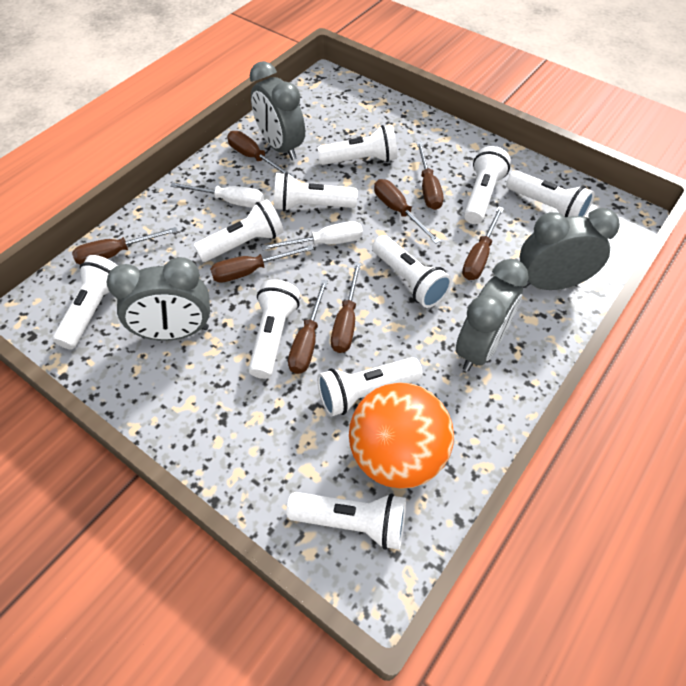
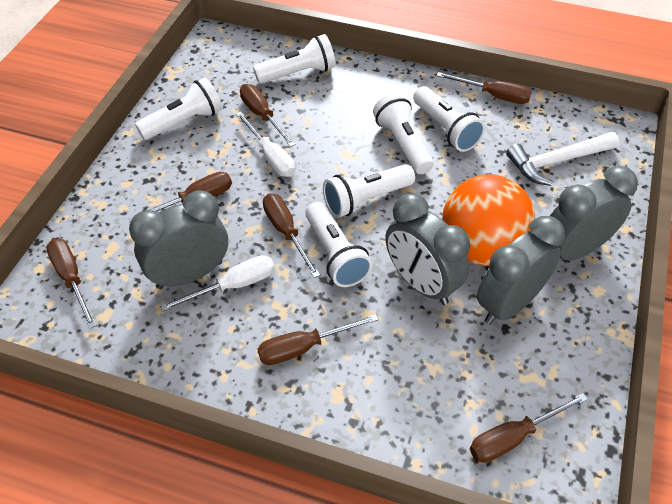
brown screwdriver: [72,227,178,265] [210,245,314,283] [227,131,295,177] [288,280,328,374] [331,262,361,353] [374,179,440,244] [416,142,443,210] [462,206,504,280] = 8 -> [46,238,97,329] [128,172,232,222] [240,84,296,147] [258,314,379,365] [263,194,320,278] [436,72,532,104] [470,393,588,463] = 7
white flashlight: [53,255,118,349] [194,199,284,262] [248,279,300,379] [274,172,358,211] [286,492,406,550] [317,125,397,165] [317,357,422,417] [372,235,452,308] [464,146,511,224] [506,170,595,217] = 10 -> [135,77,222,140] [253,34,335,84] [305,202,372,287] [323,164,415,218] [373,93,434,174] [413,86,485,152] = 6
white hammer: none = 0 -> [506,132,619,186] = 1

